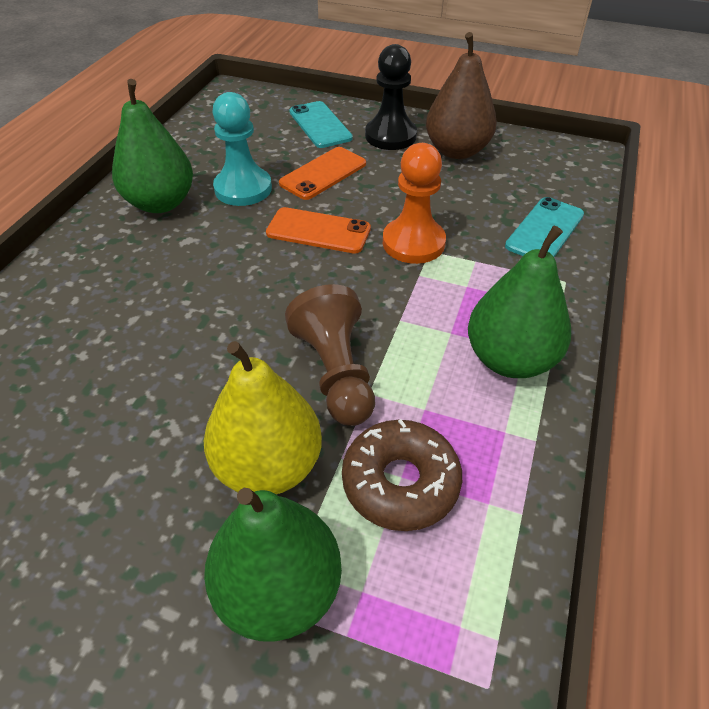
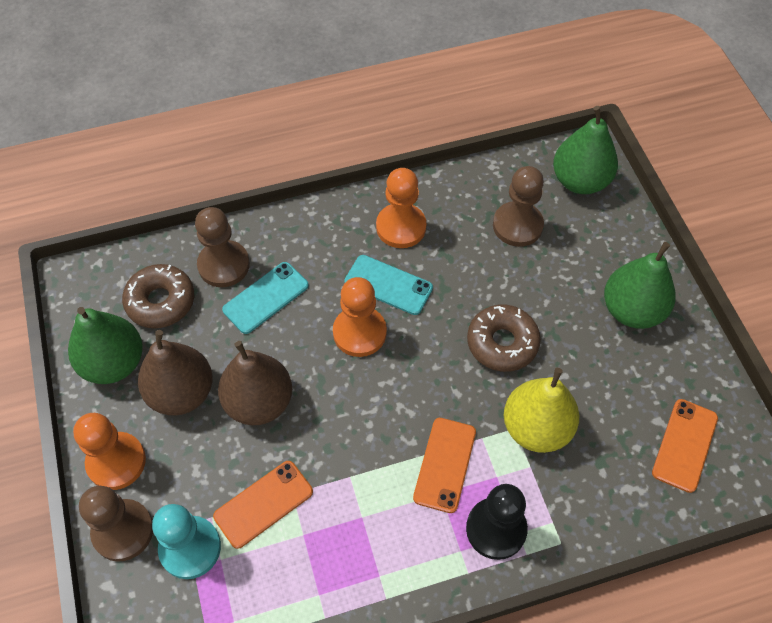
brown donut: [342,419,462,531] = 1 -> [122,264,194,328] [467,304,541,372] = 2
brown pawn: [285,284,375,426] = 1 -> [79,486,153,561] [195,207,250,287] [493,166,544,247] = 3
brown pear: [426,32,497,159] = 1 -> [138,330,213,416] [218,341,292,425] = 2
orange pawn: [383,143,446,264] = 1 -> [73,413,146,490] [333,277,387,357] [376,168,427,248] = 3
orange phone: [266,207,371,254] [279,147,366,200] = 2 -> [213,461,313,549] [413,418,476,513] [652,399,718,493] = 3

